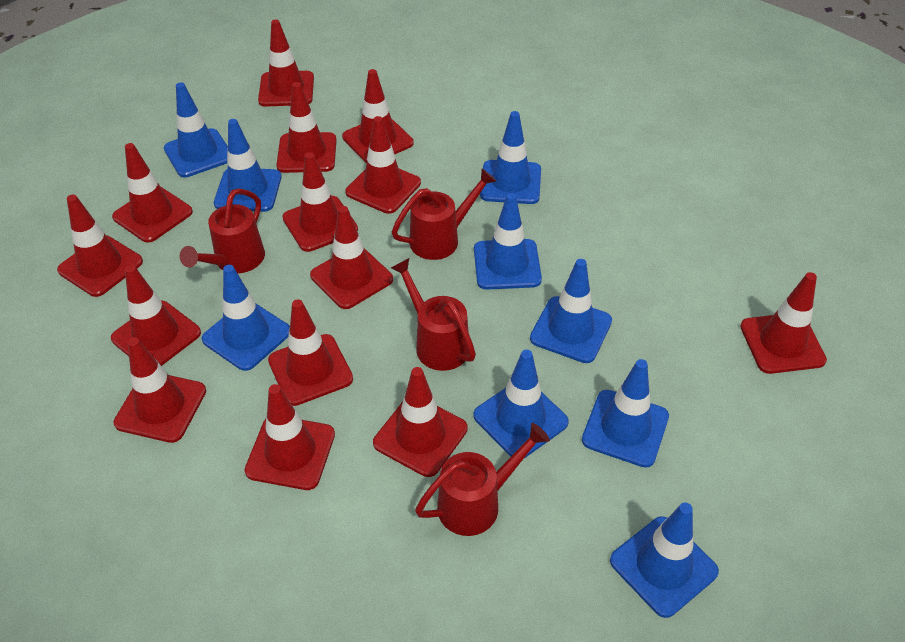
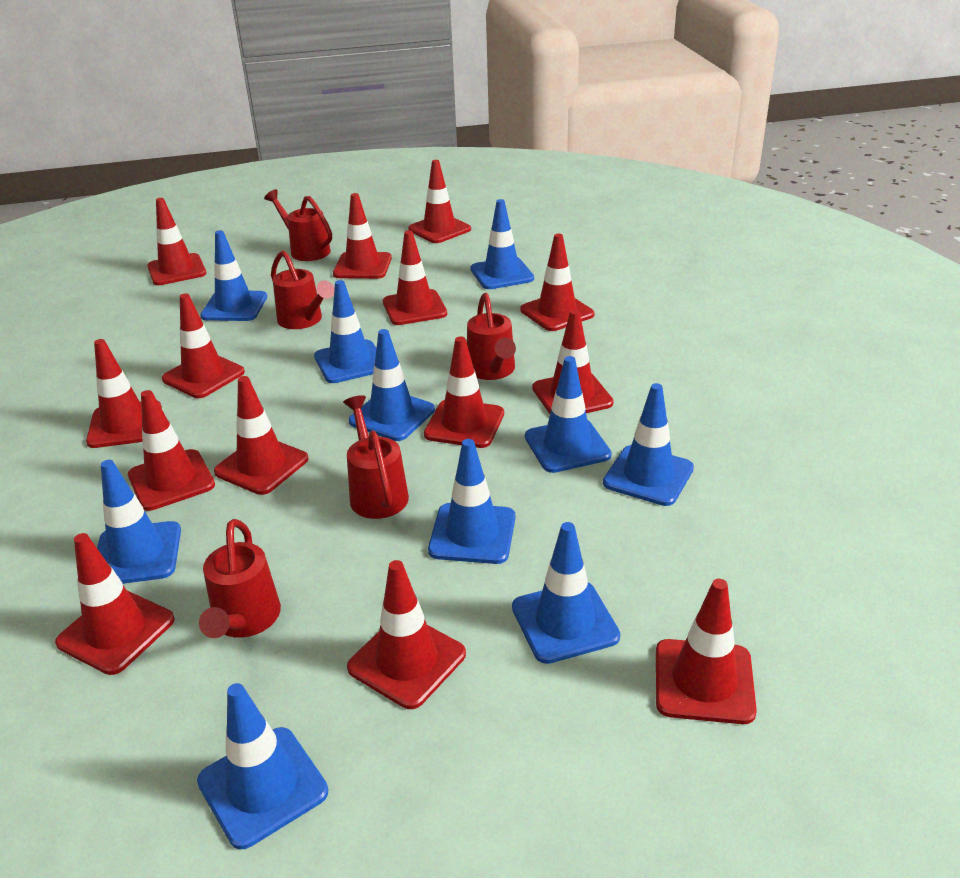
blue traffic cone: [164,82,228,177] [202,265,290,371] [214,119,282,212] [473,350,569,458] [474,193,542,290] [480,111,541,204] [530,259,612,363] [582,359,669,468] [610,502,719,618] = 9 -> [97,460,181,584] [197,683,328,849] [200,230,267,321] [314,280,376,383] [349,329,435,441] [428,439,515,564] [470,199,534,289] [512,522,620,664] [525,356,612,473] [603,383,694,506] = 10
red watering can: [180,188,265,273] [391,258,476,371] [392,168,496,260] [415,423,550,536] = 4 -> [199,519,281,638] [264,189,332,261] [271,251,335,329] [343,395,409,519] [467,293,516,380] = 5

